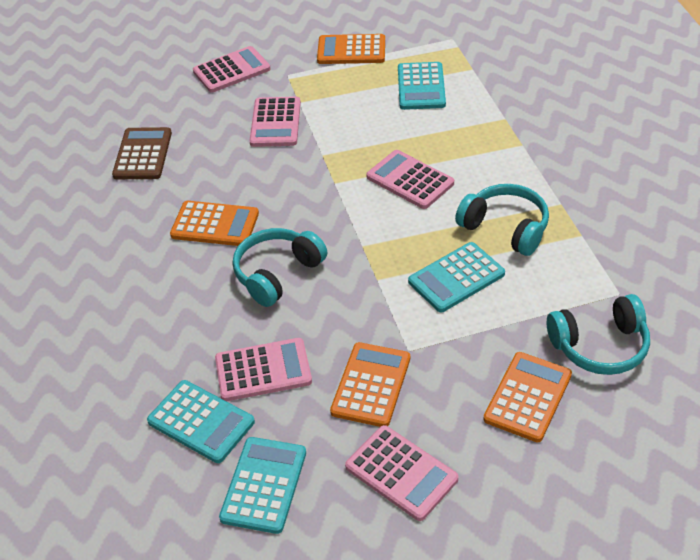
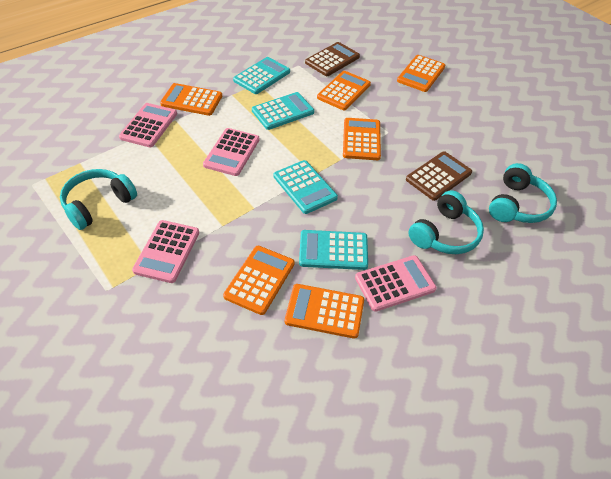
brown calculator: [112,127,172,179] = 1 -> [305,42,360,76] [406,151,472,201] = 2
orange calculator: [170,201,259,246] [317,34,385,64] [330,342,410,427] [483,352,572,442] = 4 -> [160,83,222,116] [223,246,295,315] [285,284,364,339] [317,71,371,110] [343,118,381,160] [397,55,445,92] = 6
pink calculator: [193,46,271,93] [215,338,312,401] [249,97,301,147] [345,425,458,521] [366,150,454,209] = 5 -> [119,103,177,147] [132,220,199,283] [203,128,259,176] [355,255,436,312] = 4

